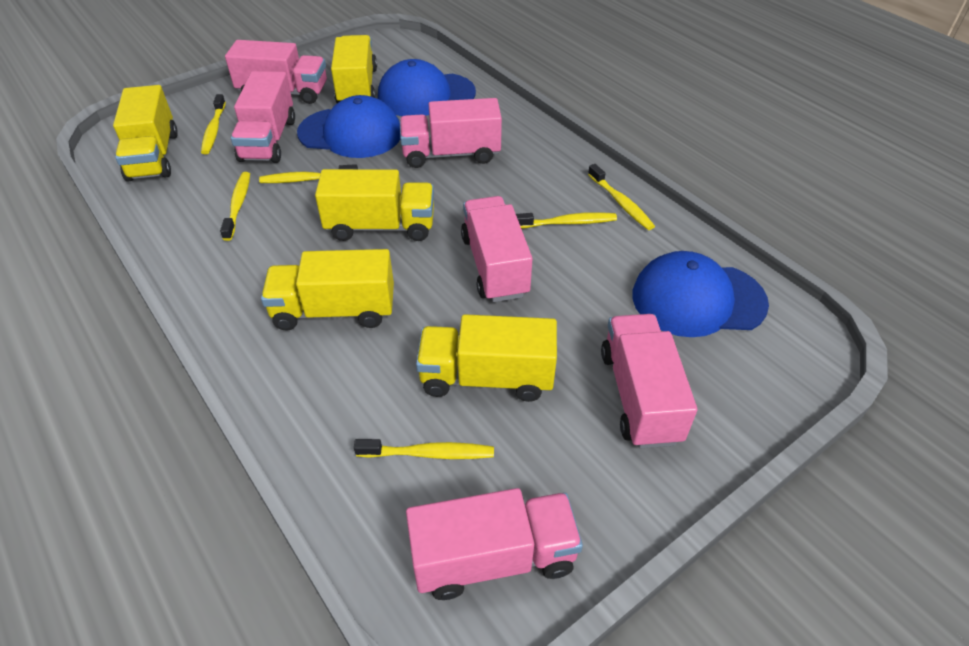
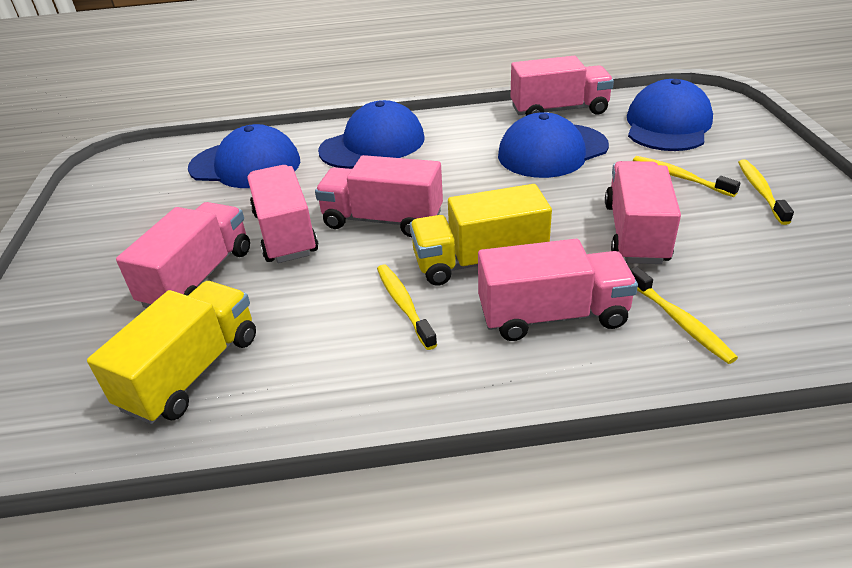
blue cap: [297,95,400,158] [378,59,476,116] [632,251,769,337] = 3 -> [188,124,300,188] [318,100,425,169] [498,112,609,178] [627,79,713,151] = 4
yellow toothbrush: [201,94,226,154] [220,172,250,241] [259,164,358,183] [354,439,494,459] [516,212,617,229] [588,164,655,230] = 6 -> [377,264,437,350] [630,266,738,364] [633,156,741,197] [738,160,794,225] = 4
yellow truck: [113,85,178,182] [261,249,394,331] [315,169,434,241] [331,35,377,103] [416,314,557,402] = 5 -> [87,281,256,424] [410,184,552,286] = 2

